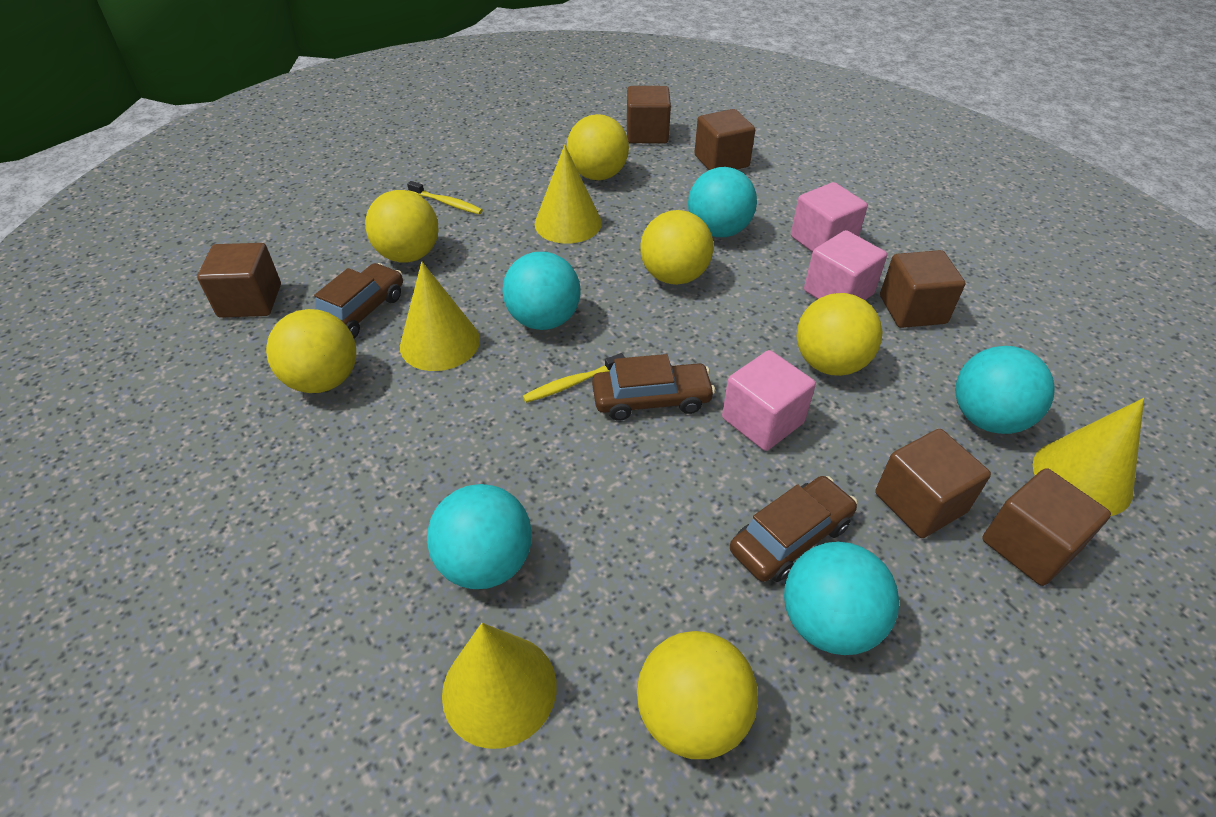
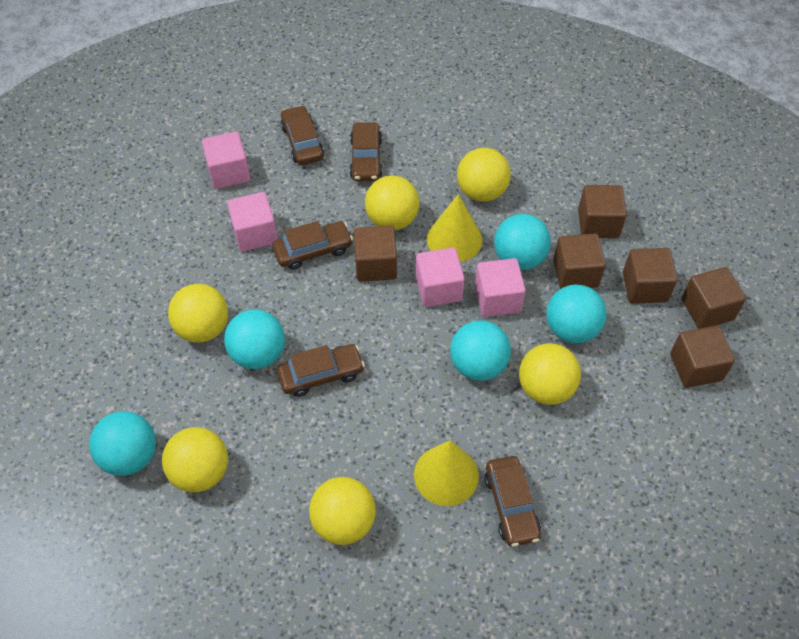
brown car: [314,263,403,339] [592,354,715,421] [730,476,857,582] = 3 -> [272,221,353,270] [277,344,365,397] [280,105,324,165] [350,122,383,181] [485,456,541,547] = 5
pink cube: [722,350,816,451] [791,182,868,252] [804,230,887,300] = 3 -> [202,131,250,189] [227,192,278,252] [416,248,465,307] [475,258,526,317] = 4
yellow cone: [400,261,480,371] [442,623,557,749] [535,145,602,244] [1033,398,1144,516] = 4 -> [414,441,479,506] [427,194,482,262] = 2
yellow toothbrush: [407,181,483,214] [523,353,625,403] = 2 -> none = 0

